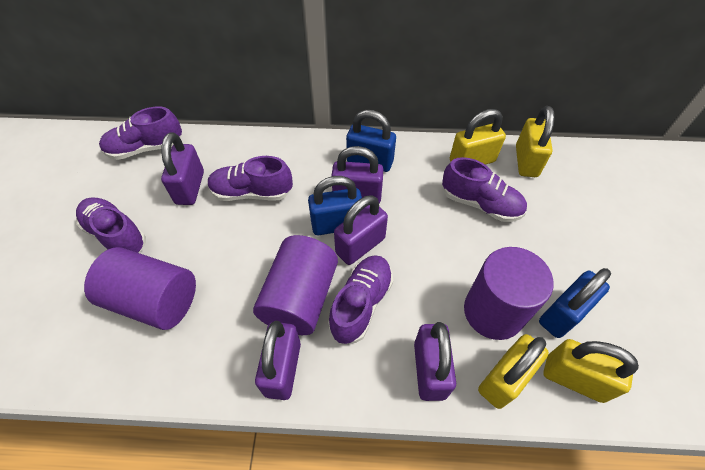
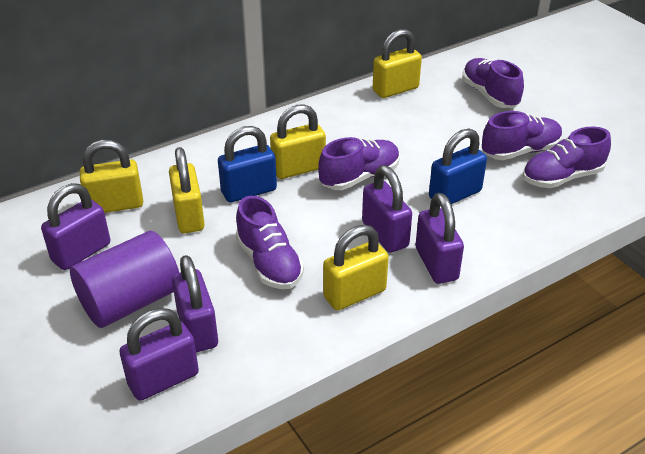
blue padlock: [308,176,362,235] [346,110,396,172] [539,268,611,338] = 3 -> [218,126,277,203] [429,128,487,207] = 2
purple cylinder: [84,247,196,330] [253,235,338,335] [464,247,554,340] = 3 -> [70,231,179,328] = 1
yellow padlock: [450,109,506,165] [478,334,549,409] [516,106,555,177] [543,339,639,403] = 4 -> [80,140,143,213] [169,147,205,233] [270,104,326,179] [323,225,389,310] [373,29,422,98] = 5

